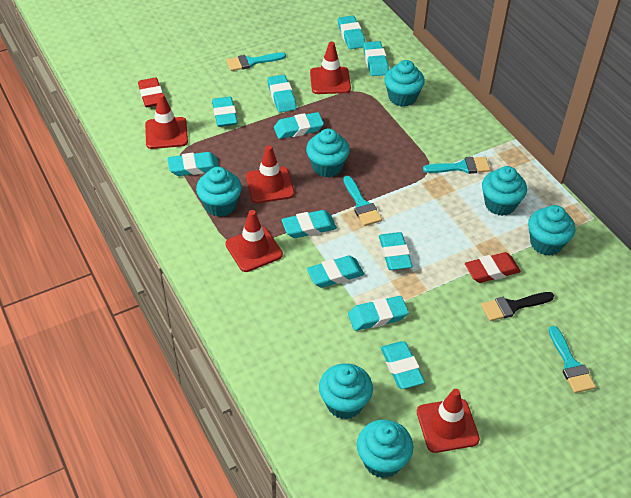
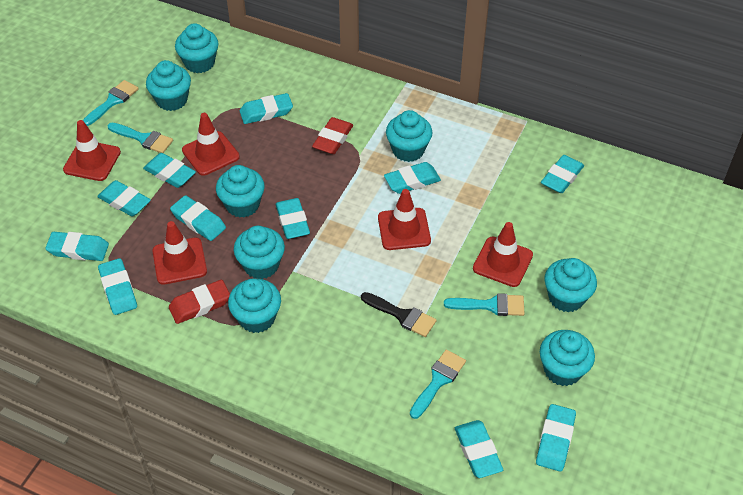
turquoise cupcake: [196,167,242,217] [306,129,350,177] [319,363,373,419] [357,419,413,478] [384,60,425,107] [482,166,527,216] [528,205,575,256] = 7 -> [146,60,191,111] [175,23,219,73] [216,165,265,218] [228,278,281,333] [234,226,285,279] [386,110,433,162] [540,330,595,386] [544,258,597,312] = 8

